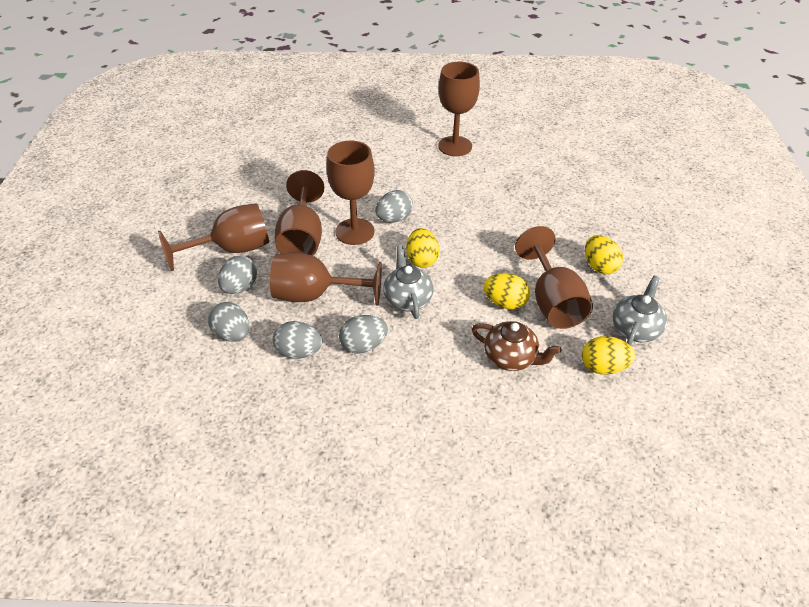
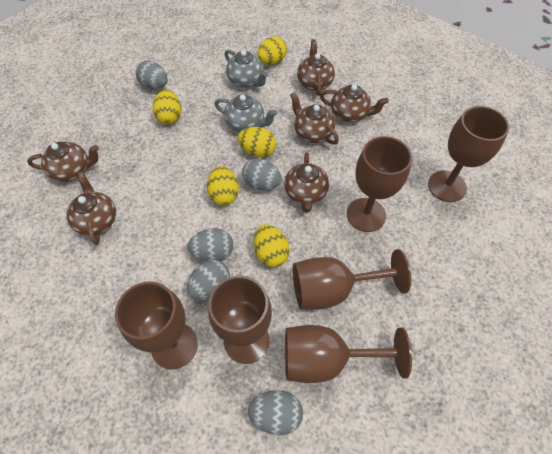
brown teapot: [472,321,561,371] = 1 -> [27,142,99,182] [67,172,116,245] [284,152,329,213] [290,92,339,145] [297,39,335,96] [320,85,389,122] = 6
yellow egg: [406,228,440,268] [483,273,530,310] [582,336,635,375] [585,235,623,274] = 4 -> [153,90,181,125] [207,166,239,206] [238,127,276,157] [254,225,290,267] [257,36,287,65] = 5

